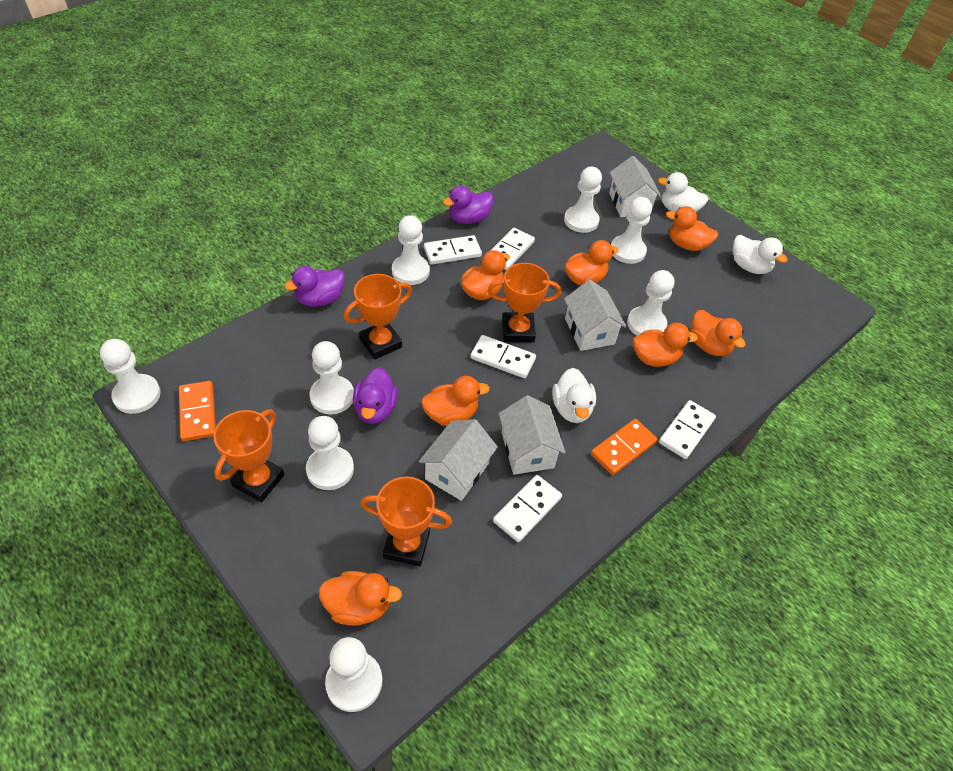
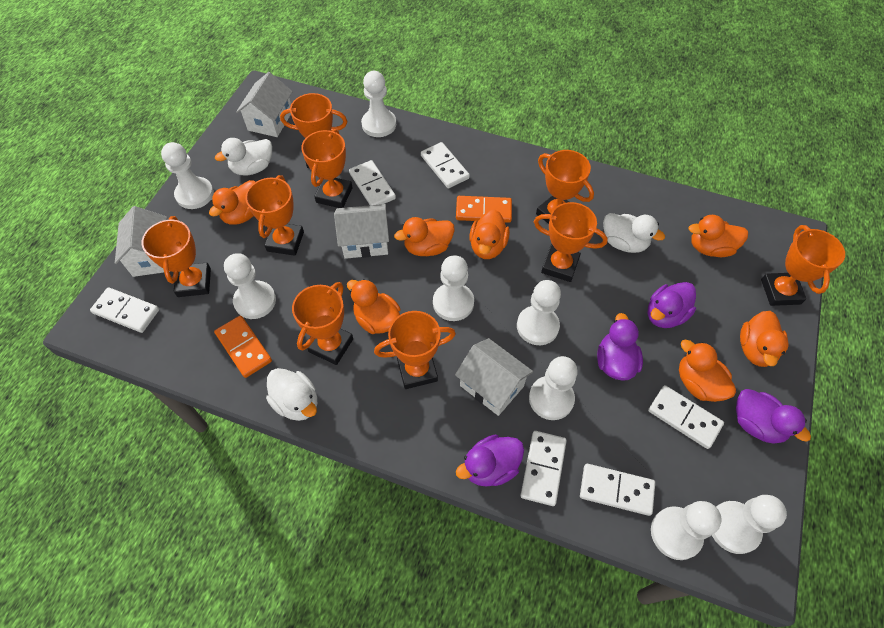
orange trophy: [213,409,284,502] [344,274,412,359] [360,476,452,566] [488,263,561,343] = 4 -> [142,216,211,297] [245,175,304,256] [280,93,347,168] [292,282,353,365] [301,129,353,208] [374,311,456,389] [534,202,608,282] [536,150,594,224] [761,225,845,306] = 9
purple duck: [284,266,345,307] [353,367,398,424] [443,185,494,224] = 3 -> [456,435,524,487] [597,313,643,381] [648,282,696,328] [736,389,811,444] = 4
white domino: [424,235,482,265] [470,335,536,378] [490,228,535,270] [493,475,562,542] [659,400,716,459] = 5 -> [90,287,159,333] [349,160,396,205] [421,142,470,188] [520,431,567,506] [580,464,655,516] [648,385,724,449] = 6

